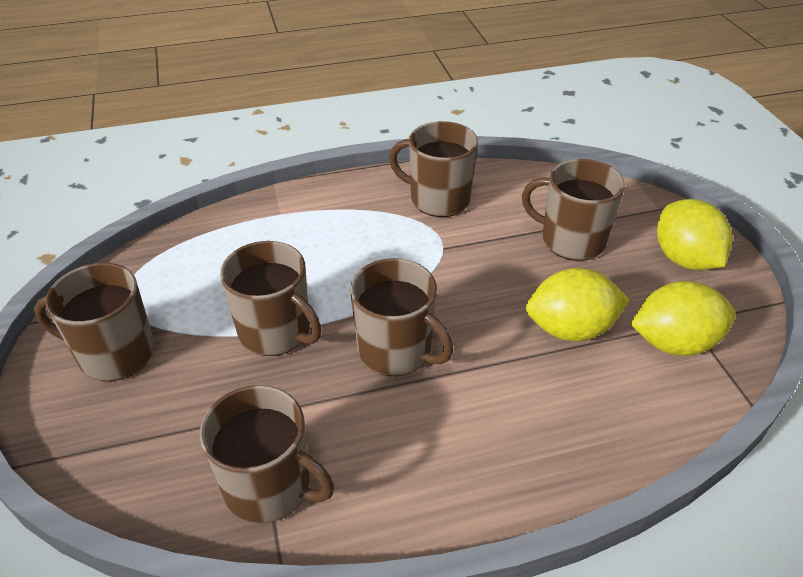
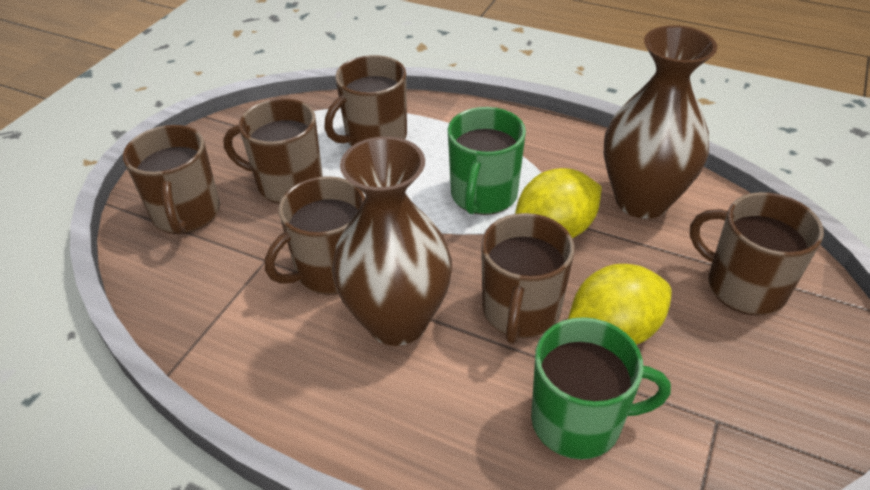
brown vase: none = 0 -> [332,136,452,346] [603,25,717,219] = 2
green mug: none = 0 -> [448,107,526,215] [531,317,671,459] = 2
yellow lemon: [526,268,630,342] [631,281,736,356] [657,199,732,270] = 3 -> [515,168,602,238] [568,264,672,345] = 2

